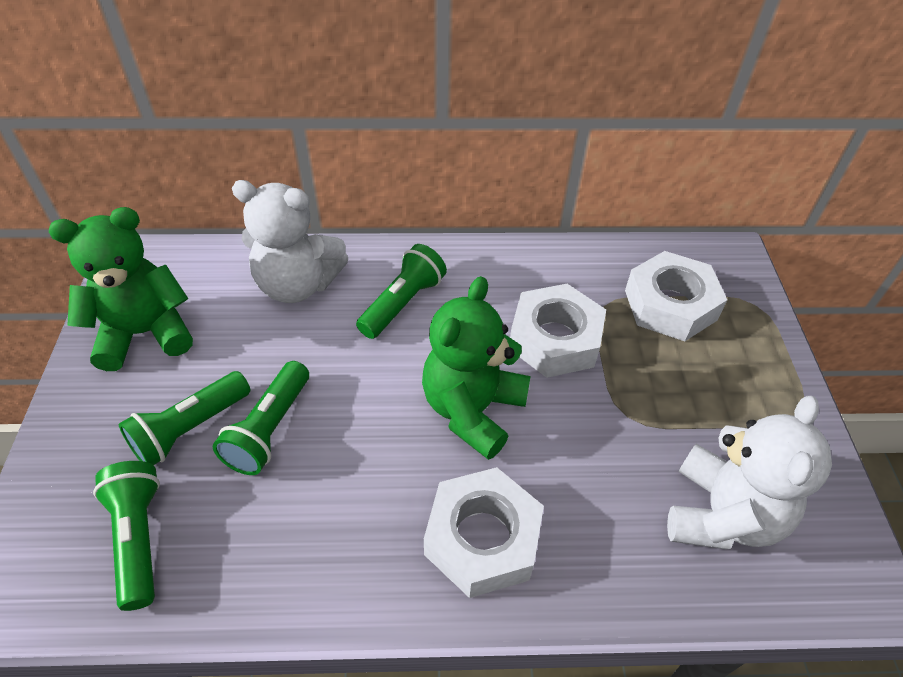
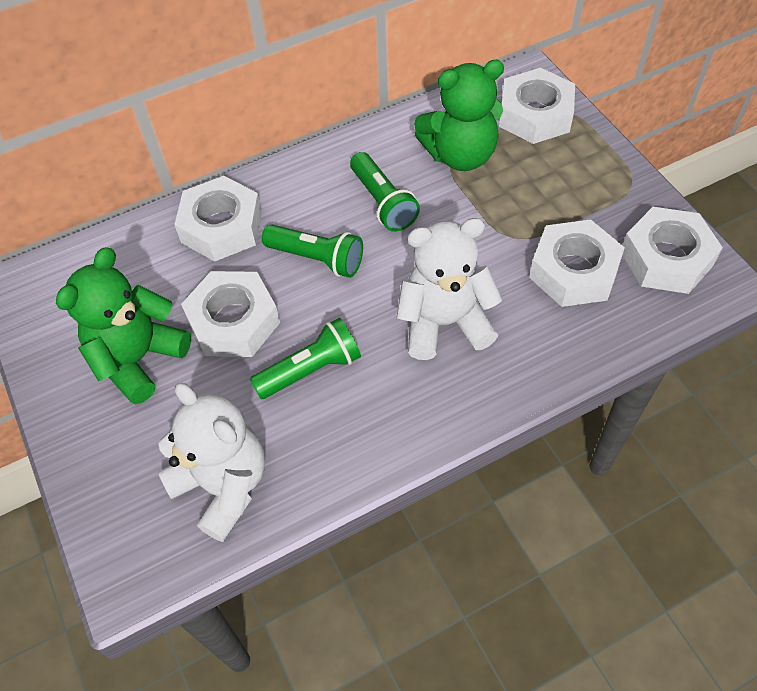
green flashlight: [93,461,160,611] [118,371,251,465] [213,361,309,475] [356,244,447,339] = 4 -> [250,318,361,399] [262,224,363,278] [350,152,420,232] = 3
white nut: [424,467,544,598] [510,284,606,378] [625,251,727,341] = 3 -> [174,176,262,262] [181,271,280,357] [499,68,575,144] [529,219,625,307] [623,207,723,294] = 5

